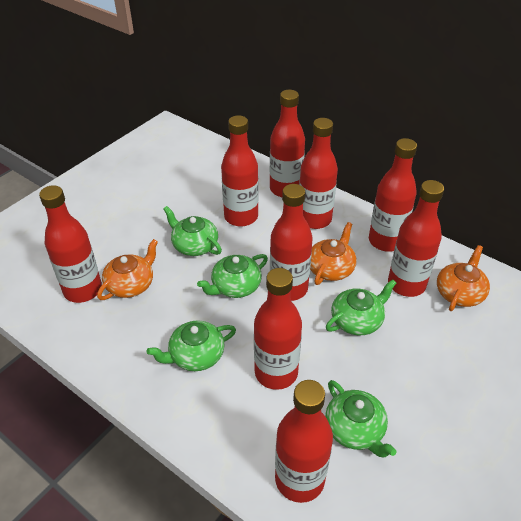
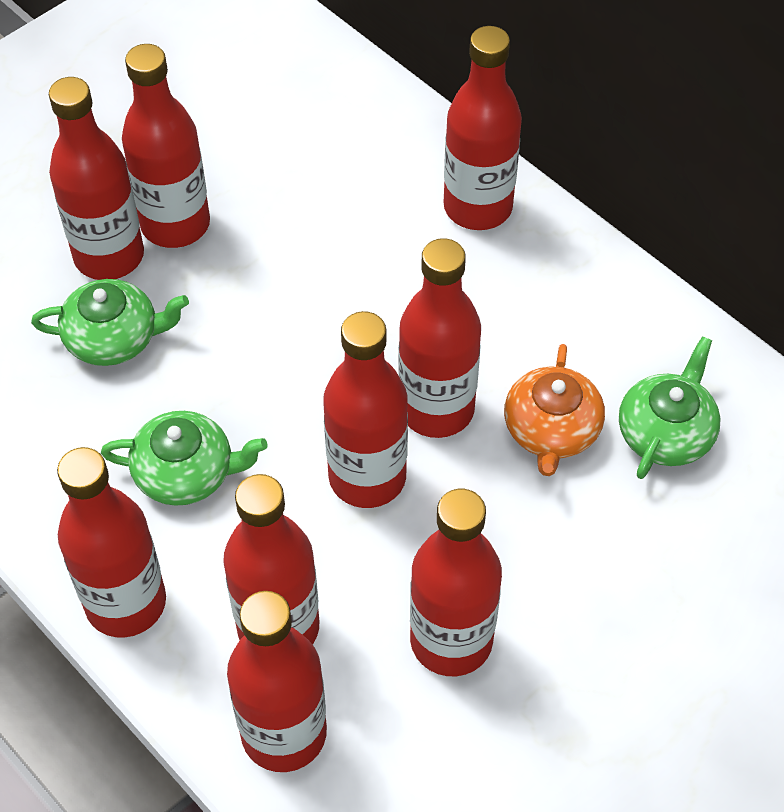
green teapot: [147,321,236,371] [163,206,222,256] [197,254,268,298] [325,380,396,457] [326,279,396,335] = 5 -> [31,279,189,366] [101,411,268,506] [619,337,721,479] = 3
orange teapot: [97,239,158,300] [310,222,357,285] [437,245,490,311] = 3 -> [504,344,605,476] = 1

